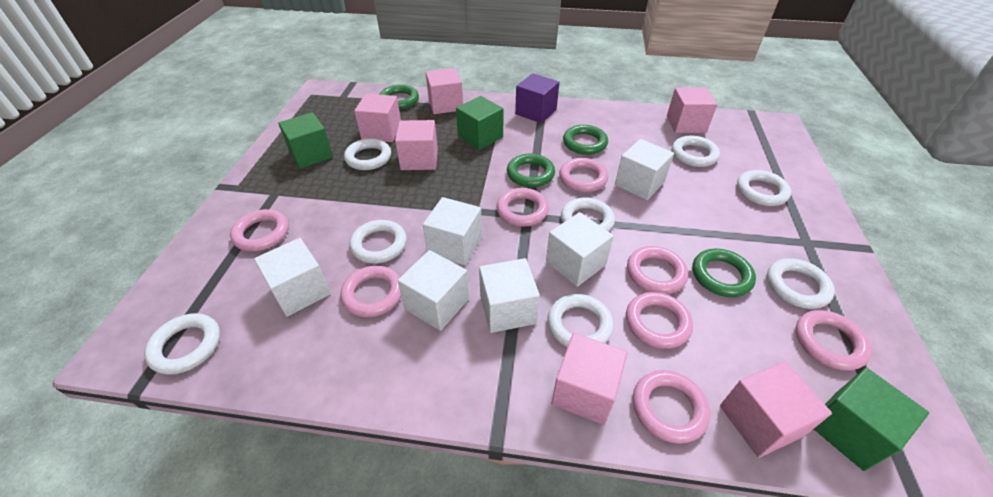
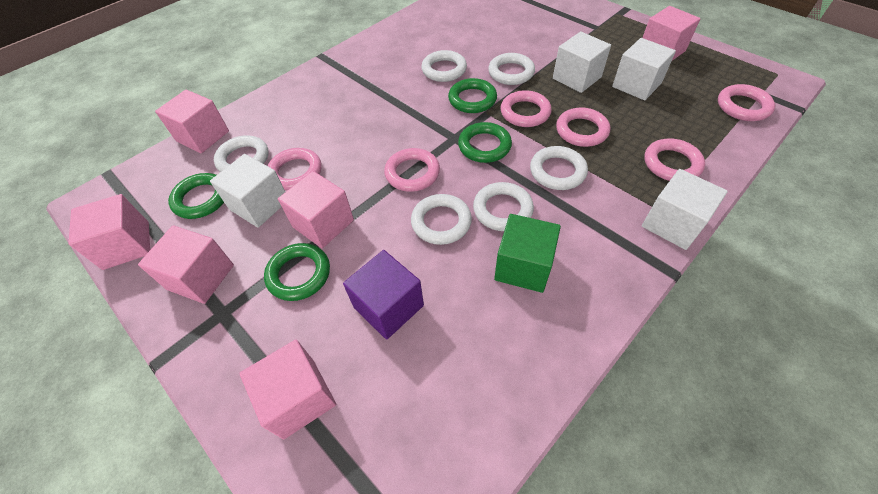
green cube: [278,112,333,169] [456,96,504,150] [814,368,929,471] = 3 -> [494,214,561,293] = 1
pink ring: [230,209,289,251] [340,265,401,317] [496,188,549,227] [559,158,608,192] [626,292,693,349] [627,246,688,294] [633,370,710,444] [795,310,872,370] = 8 -> [267,148,322,191] [384,148,440,192] [501,90,552,127] [556,108,610,147] [644,138,705,181] [718,84,775,121] = 6
white cube: [254,238,331,317] [398,250,469,331] [423,197,482,265] [479,258,540,333] [546,212,614,287] [615,139,674,200] = 6 -> [210,154,285,228] [553,32,611,93] [612,38,676,100] [642,169,728,250] = 4
white ring: [144,313,220,375] [344,138,391,170] [349,220,407,264] [548,294,613,347] [561,197,615,232] [672,136,720,167] [737,170,791,206] [767,258,835,309] = 8 -> [214,135,268,172] [411,194,472,245] [421,50,467,82] [473,182,534,231] [488,53,535,85] [530,146,588,190] = 6

